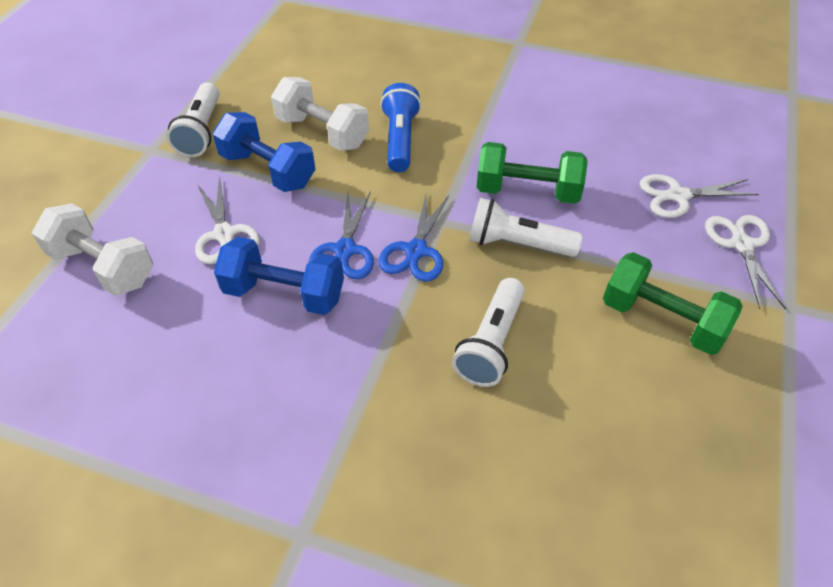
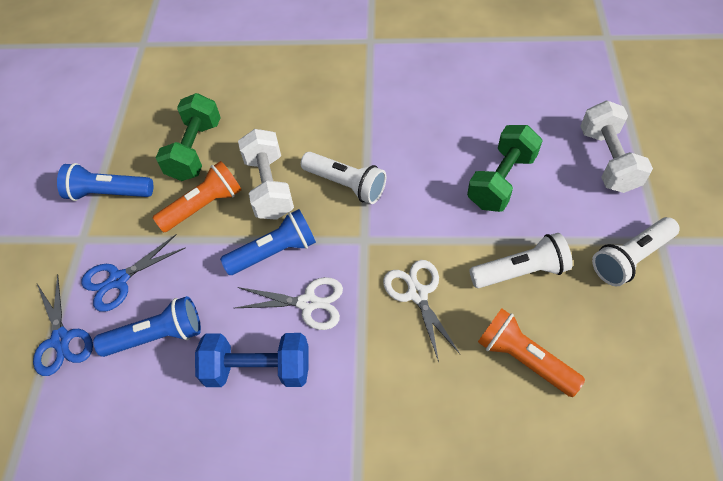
blue dumbbell: [213,112,316,192] [214,237,344,315] = 2 -> [195,333,309,387] = 1
blue flashlight: [380,83,421,172] = 1 -> [57,163,153,201] [93,296,201,357] [220,209,316,275] = 3
orange flashlight: none = 0 -> [153,161,241,232] [478,308,585,397] = 2
white scissors: [195,176,260,264] [640,174,759,218] [705,215,786,310] = 3 -> [235,277,343,330] [383,260,460,362] = 2

